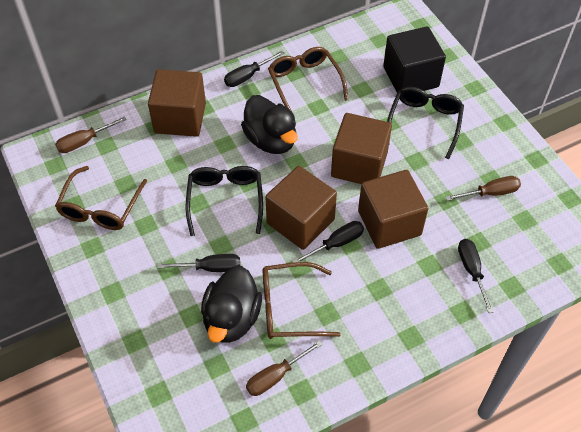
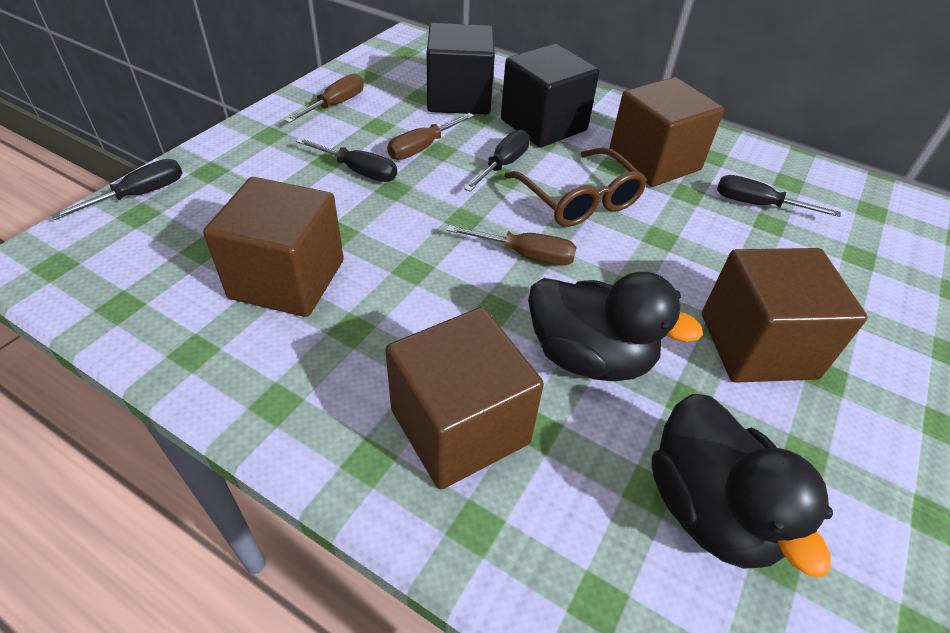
black cube: [383,26,446,92] = 1 -> [426,23,495,115] [501,44,600,148] = 2
black glasses: [186,166,263,236] [387,87,464,159] = 2 -> none = 0
brown glasses: [55,166,147,230] [262,262,341,339] [268,47,348,113] = 3 -> [504,147,647,227] = 1

